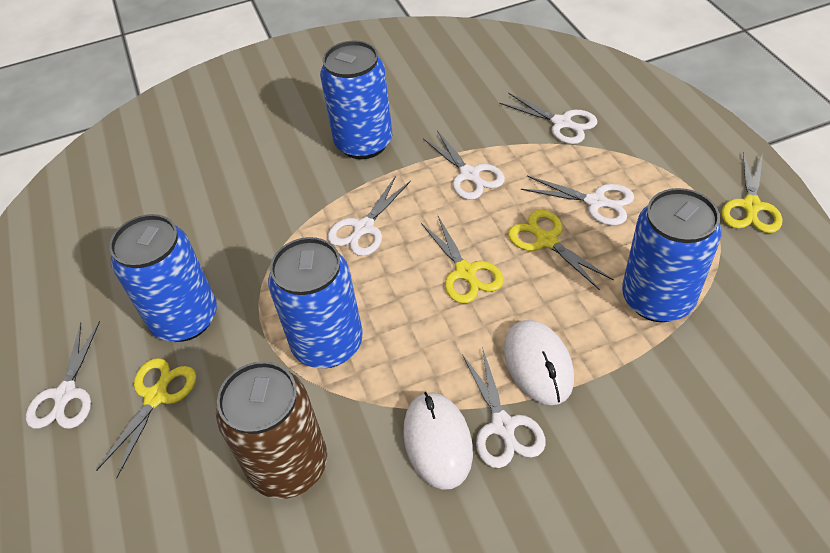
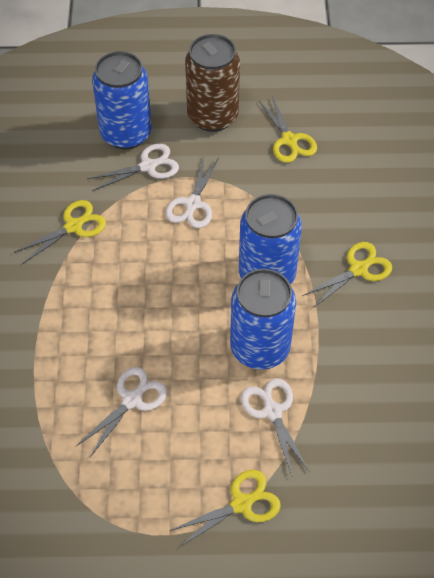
blue can: [109,214,217,342] [268,237,363,368] [320,40,393,159] [622,188,722,322] = 4 -> [92,51,152,149] [230,269,296,370] [239,194,302,285] = 3
white mouse: [403,392,473,490] [504,320,574,405] = 2 -> none = 0
white scissors: [26,321,100,429] [328,176,411,256] [423,131,505,200] [462,347,545,468] [499,93,597,144] [521,176,634,226] = 6 -> [76,367,167,457] [87,143,179,191] [165,157,219,228] [241,378,309,475] = 4

